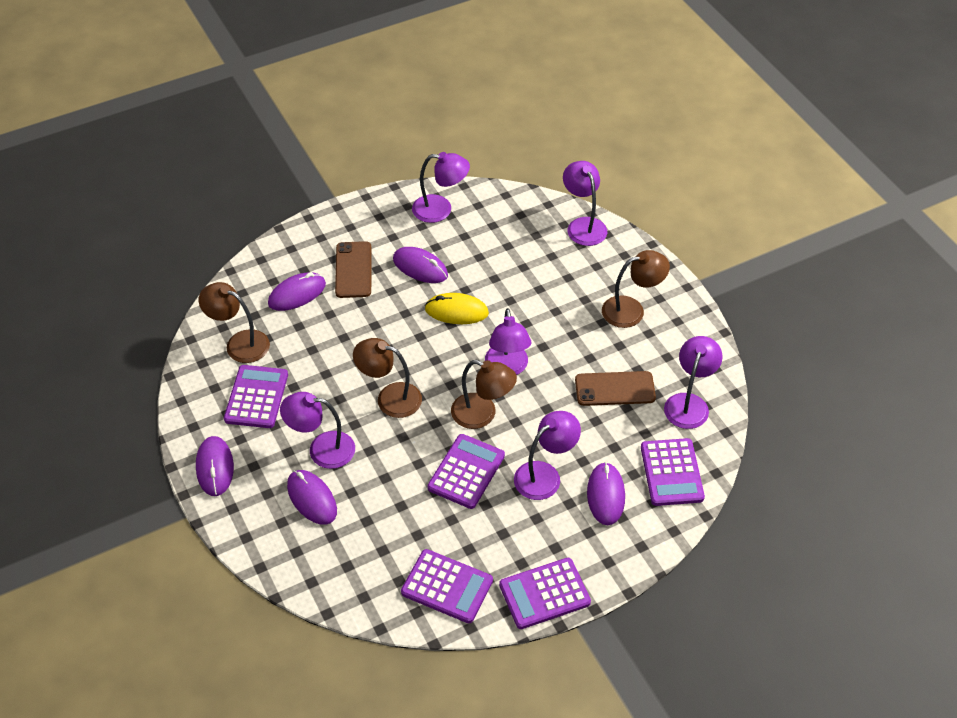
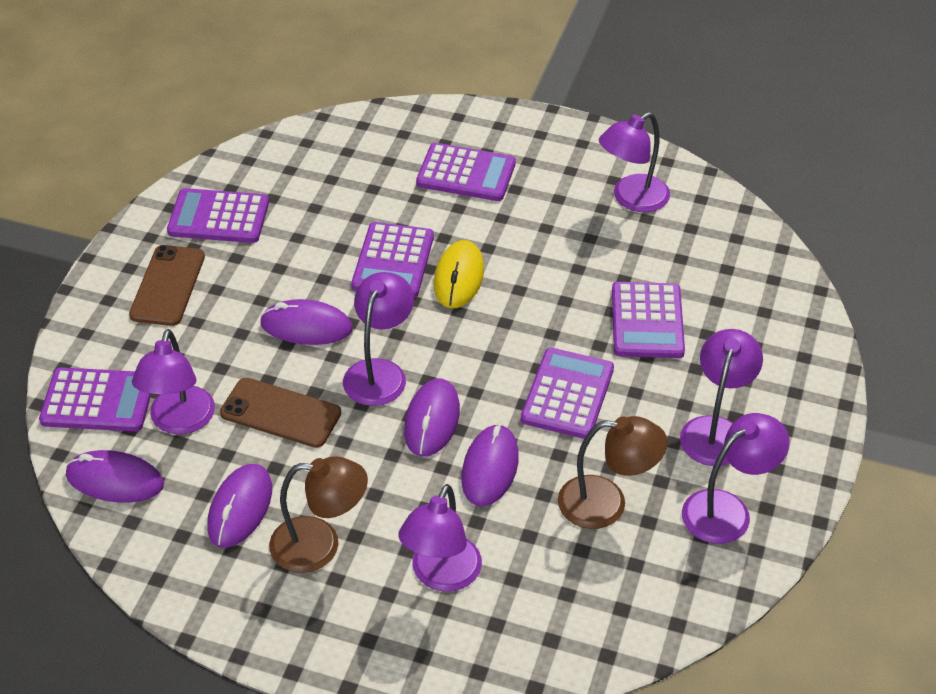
brown lamp: [199,282,270,363] [353,338,422,418] [451,360,517,429] [602,250,670,328] = 4 -> [269,456,368,573] [558,416,668,529] = 2
purple calculator: [224,365,288,428] [401,549,493,623] [428,434,505,509] [499,558,591,629] [641,438,705,506] = 5 -> [39,367,152,432] [167,188,269,243] [352,222,434,298] [416,143,516,201] [521,348,614,439] [612,282,685,358] = 6

